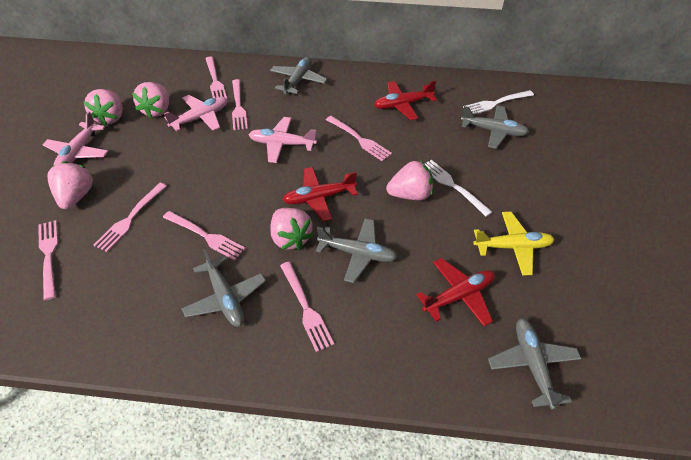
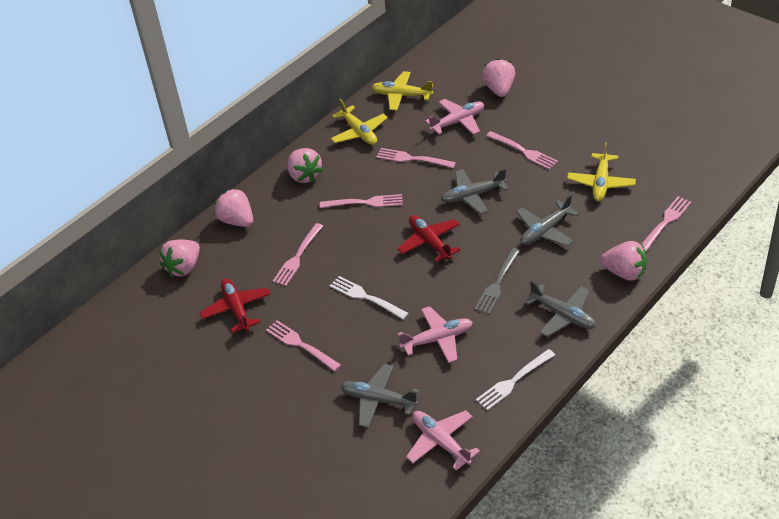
grey fork: none = 0 -> [475,248,520,314] = 1
grey plane: [181,249,266,327] [270,57,327,95] [316,218,398,283] [461,106,529,149] [488,318,581,410] = 5 -> [341,364,419,427] [441,169,508,214] [516,194,579,246] [524,281,596,337] = 4
pink fork: [38,220,58,300] [94,183,167,252] [163,211,246,261] [205,57,227,99] [232,79,248,130] [280,262,334,352] [326,116,392,161] = 7 -> [266,320,341,372] [273,223,323,286] [320,194,403,208] [376,148,456,168] [486,131,558,170] [642,196,692,252] = 6
red plane: [283,167,358,221] [374,81,437,120] [417,258,495,326] = 3 -> [199,278,270,333] [397,215,460,262] = 2
yellow plane: [473,212,555,276] = 1 -> [331,99,388,145] [372,71,433,111] [567,142,636,201] = 3

